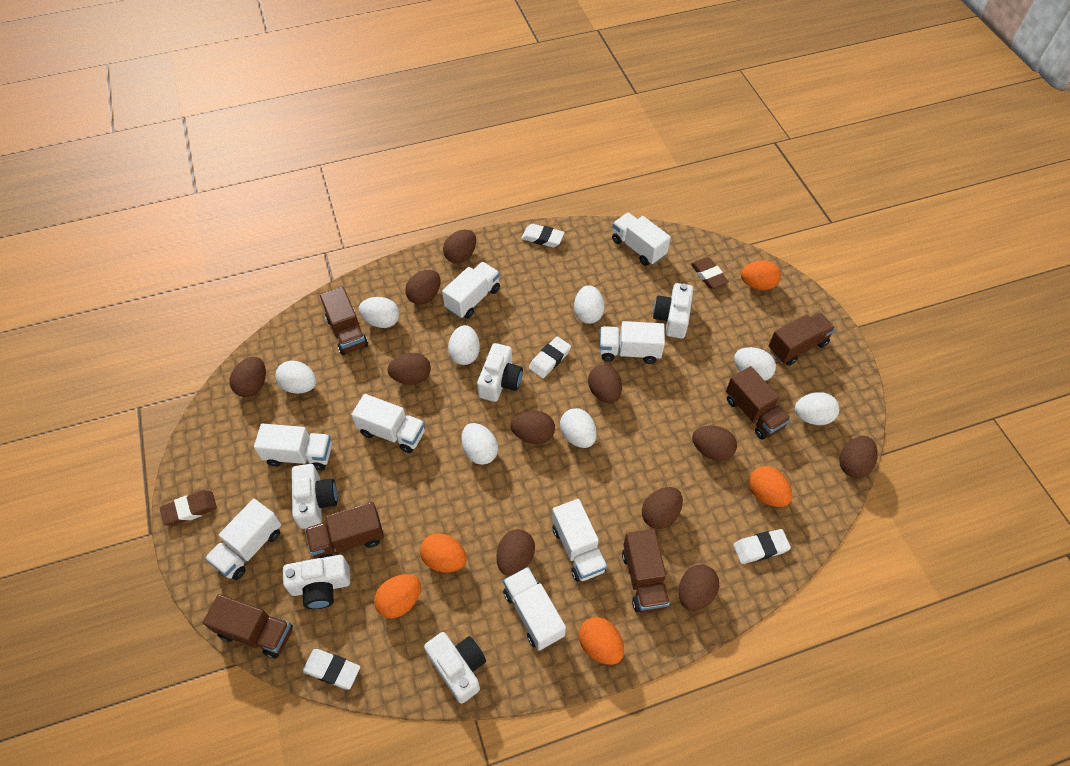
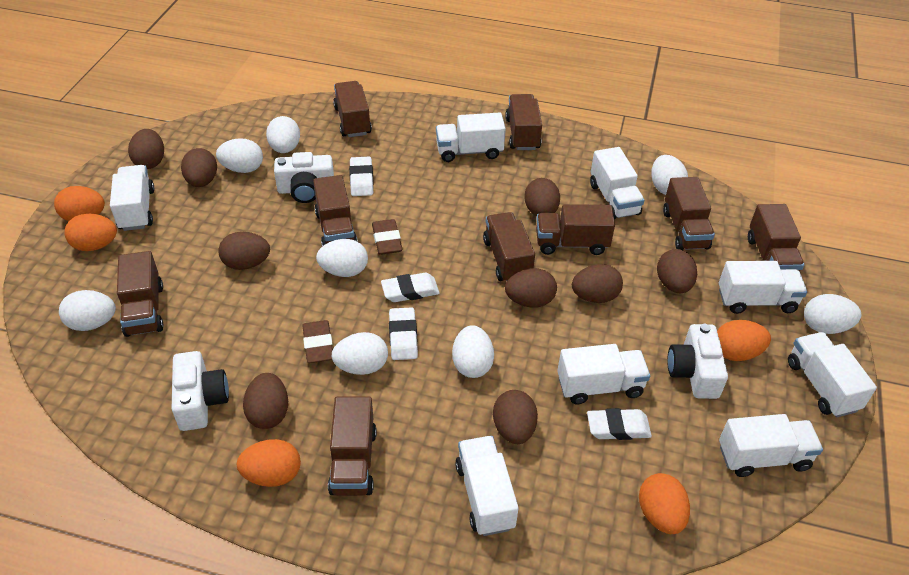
brown egg: [229,357,266,397] [387,353,431,385] [405,270,440,305] [443,230,476,263] [496,529,535,576] [510,411,555,444] [588,365,622,403] [642,487,683,529] [679,564,719,611] [692,426,737,461] [839,436,878,478] = 11 -> [128,129,164,169] [181,148,217,187] [218,232,270,270] [243,373,288,429] [493,390,538,444] [505,268,557,308] [524,178,560,216] [572,264,623,303] [657,249,697,293] = 9
brown truck: [203,594,293,659] [305,502,384,559] [320,287,368,355] [622,529,670,613] [726,366,791,439] [769,313,835,366] = 6 -> [117,251,164,337] [313,175,358,246] [328,396,377,496] [333,81,372,137] [483,212,535,281] [505,94,542,150] [536,204,615,255] [663,177,715,250] [748,204,804,272] = 9
white camera: [283,555,350,609] [292,464,338,529] [424,632,486,704] [477,343,523,402] [653,283,693,338] = 5 -> [172,351,229,431] [274,152,334,203] [667,324,728,399] = 3

